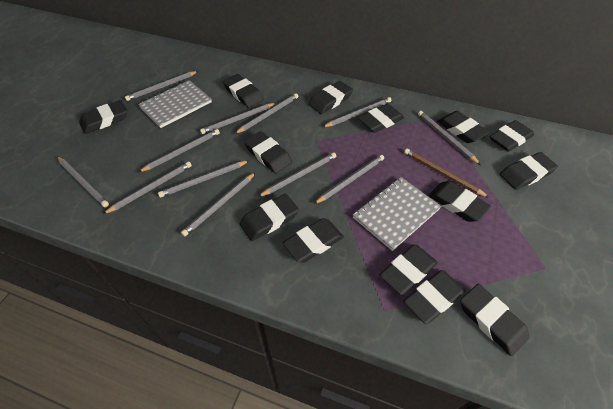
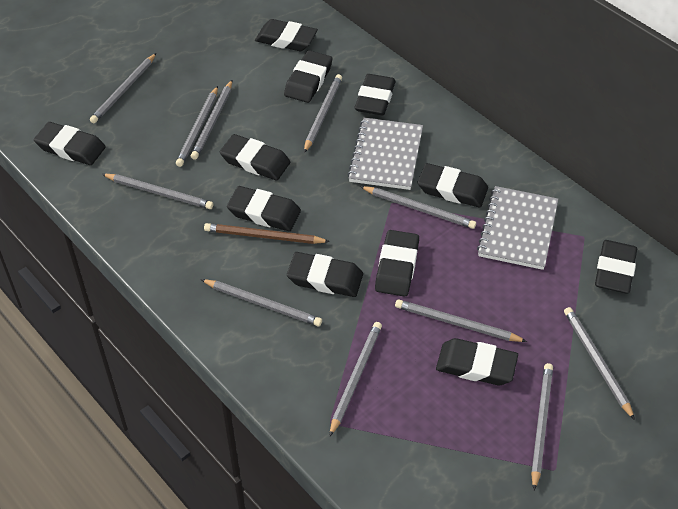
black eraser: [79,100,127,134] [223,74,264,108] [240,194,299,241] [244,131,292,173] [283,218,344,263] [309,81,353,114] [358,104,404,133] [379,244,438,295] [404,270,465,324] [428,181,491,222] [437,111,489,143] [460,284,529,356] [490,120,534,152] [500,152,558,190] = 14 -> [34,122,106,165] [220,134,290,180] [227,186,301,231] [255,19,318,51] [284,50,332,103] [287,252,363,297] [354,74,396,115] [375,230,419,297] [418,163,488,207] [436,338,518,385] [595,240,637,293] = 11
grey pencil: [57,156,109,207] [102,162,192,215] [125,71,198,101] [139,129,220,172] [158,160,250,198] [181,172,256,237] [200,103,276,134] [235,93,298,134] [258,152,336,197] [314,155,384,204] [323,97,391,127] [418,111,481,165] = 12 -> [90,53,156,123] [102,174,213,209] [176,86,218,167] [191,80,232,160] [201,279,322,326] [304,74,342,153] [330,322,382,436] [360,186,476,229] [395,299,527,342] [531,363,553,490] [564,307,635,420] = 11

